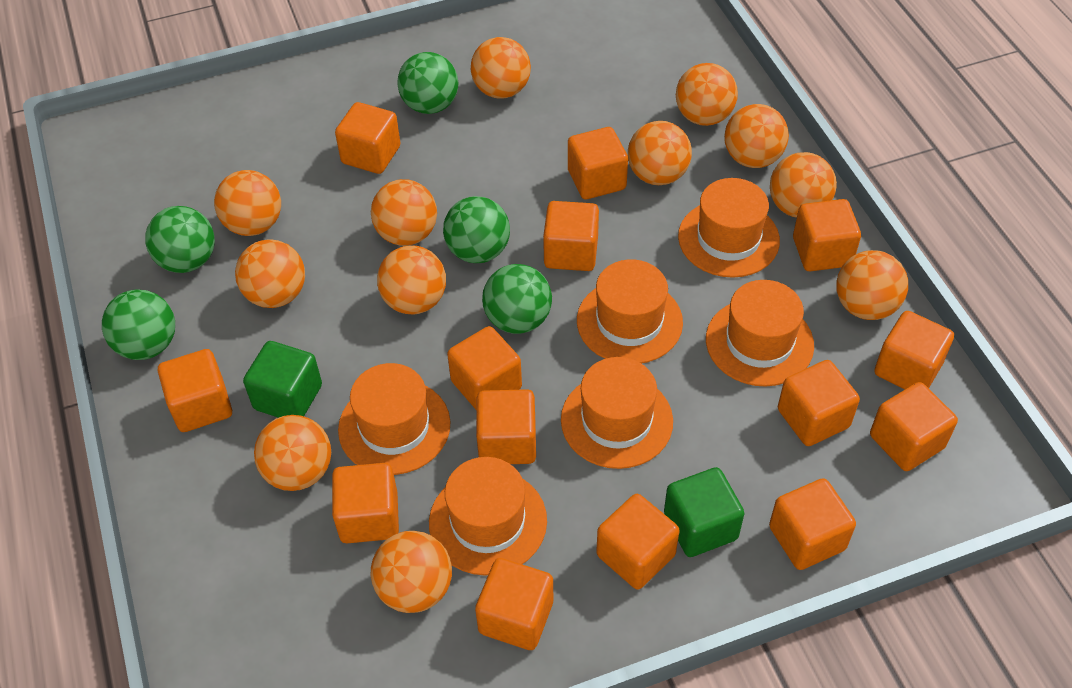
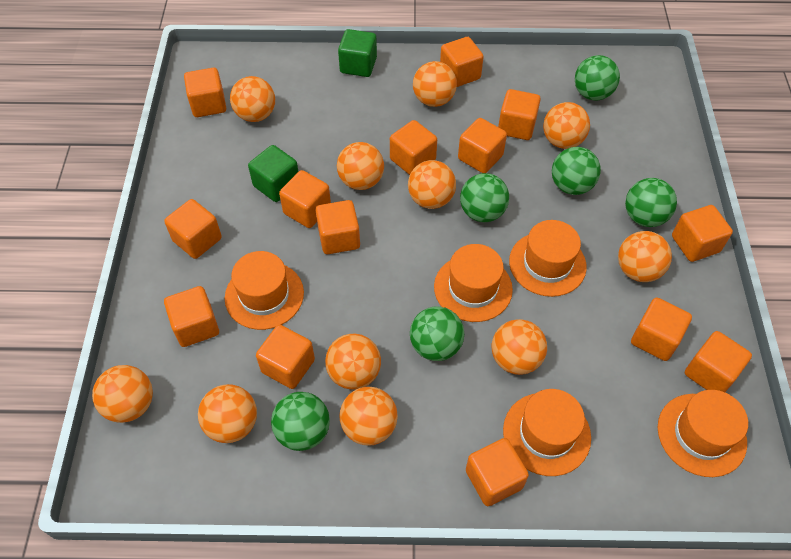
green ball: [102,289,175,360] [145,206,215,273] [397,52,458,114] [443,196,510,263] [482,264,552,334] = 5 -> [271,392,330,451] [410,306,464,361] [460,173,509,222] [552,147,601,195] [575,55,620,101] [625,178,677,227] = 6
orange ball: [214,170,281,236] [235,239,305,308] [254,415,331,491] [371,179,437,246] [371,531,452,613] [377,246,446,315] [471,37,531,99] [628,121,692,185] [676,63,738,126] [724,104,789,168] [770,152,837,218] [836,250,908,320] = 12 -> [92,365,153,423] [198,384,257,443] [230,76,275,122] [325,334,381,390] [337,142,384,190] [340,387,398,446] [408,160,456,209] [413,61,457,107] [492,319,547,375] [543,102,590,149] [618,231,672,282] = 11
orange hat: [338,363,451,475] [429,457,547,576] [561,357,673,469] [577,259,683,364] [678,178,780,278] [706,280,814,387] = 6 -> [225,251,304,330] [434,244,513,322] [503,389,591,476] [509,220,587,297] [658,390,748,477] = 5

